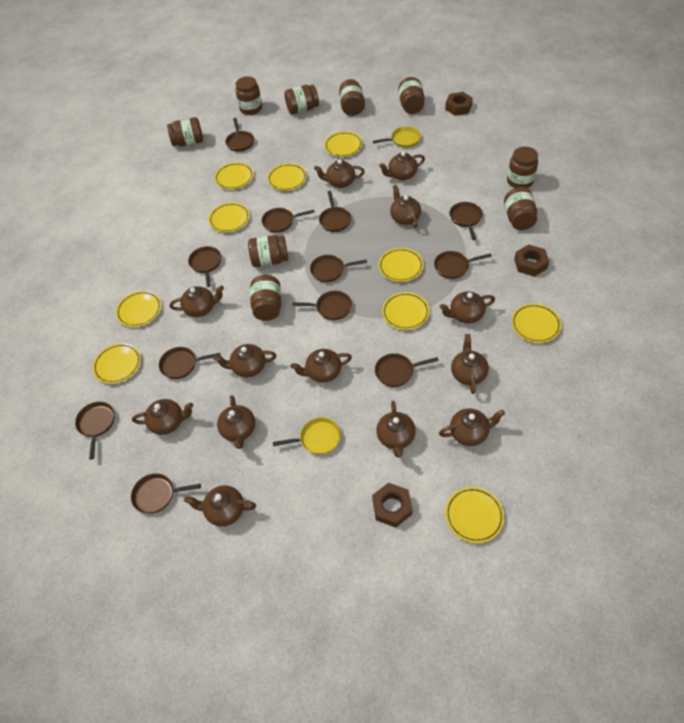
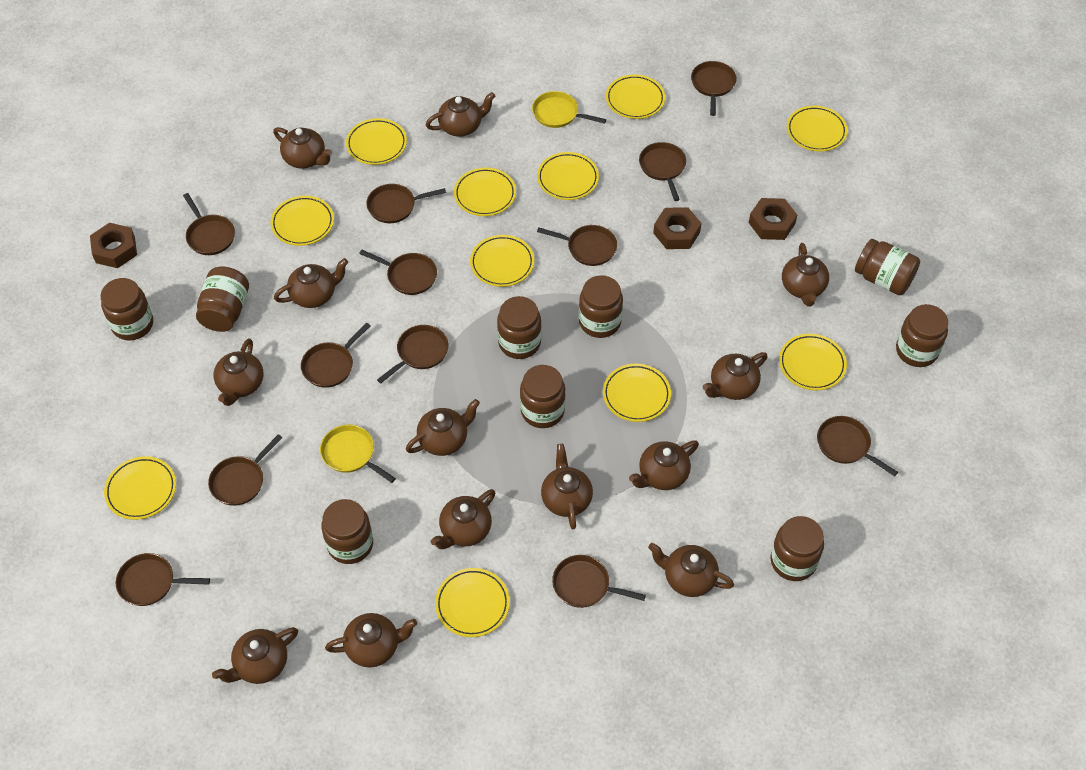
yellow plate: [93,343,141,384] [116,291,162,327] [209,203,250,232] [214,162,254,189] [267,163,307,191] [324,132,363,157] [378,248,424,282] [382,292,430,330] [445,487,504,543] [511,304,562,343] = 10 -> [104,456,176,520] [271,196,334,246] [346,118,407,165] [435,568,510,637] [454,168,516,216] [470,235,534,287] [537,152,599,200] [603,364,671,422] [606,74,665,119] [779,334,847,391] [787,106,848,152] = 11

